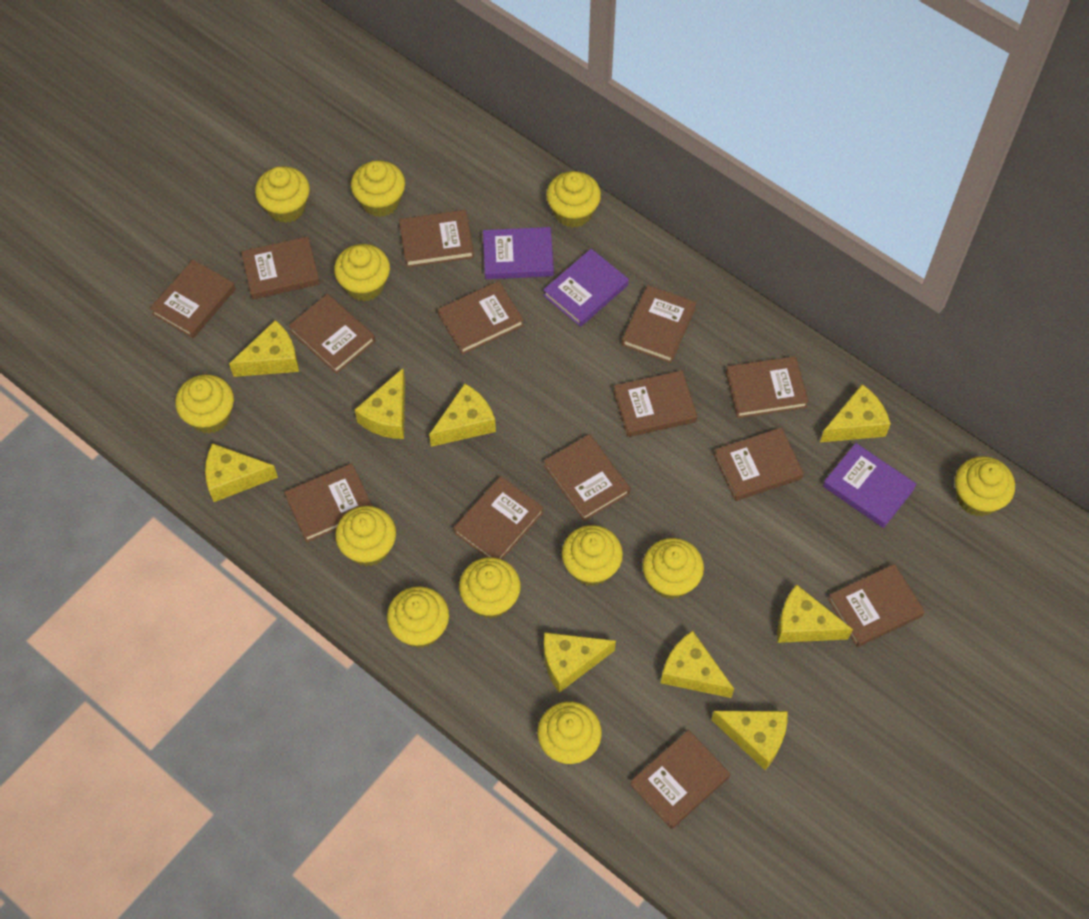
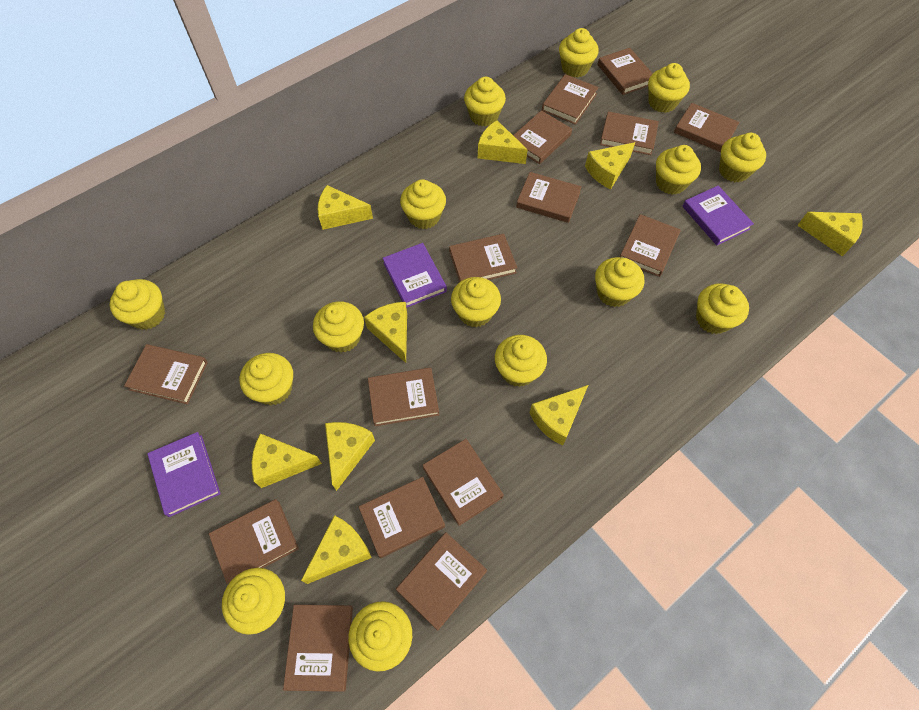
brown book: [150,260,236,338] [241,236,320,299] [284,463,373,542] [288,294,375,374] [399,210,474,268] [438,281,524,355] [453,476,544,559] [544,434,631,521] [613,371,697,437] [622,285,697,363] [630,730,730,829] [714,428,804,501] [726,356,809,418] [828,564,925,647] = 14 -> [124,344,208,404] [209,499,299,584] [283,605,353,692] [359,477,445,558] [368,367,439,426] [396,532,487,631] [422,439,504,526] [449,234,517,282] [513,110,572,164] [516,172,582,223] [542,74,599,125] [597,48,653,95] [600,111,659,155] [620,214,681,277] [674,103,739,152] = 15
yellow cupcake: [175,374,234,434] [255,166,310,223] [334,244,390,301] [335,506,396,566] [351,160,405,217] [387,586,449,648] [459,557,521,619] [537,701,602,764] [546,171,601,228] [562,525,623,586] [643,538,704,599] [955,456,1015,516] = 12 -> [110,279,165,330] [222,568,285,635] [240,353,293,405] [313,301,364,353] [348,601,412,672] [400,179,446,229] [451,277,501,327] [464,77,506,126] [495,335,547,387] [559,28,599,77] [595,257,644,307] [648,63,690,113] [656,145,701,195] [696,283,749,334] [719,133,766,182] = 15

